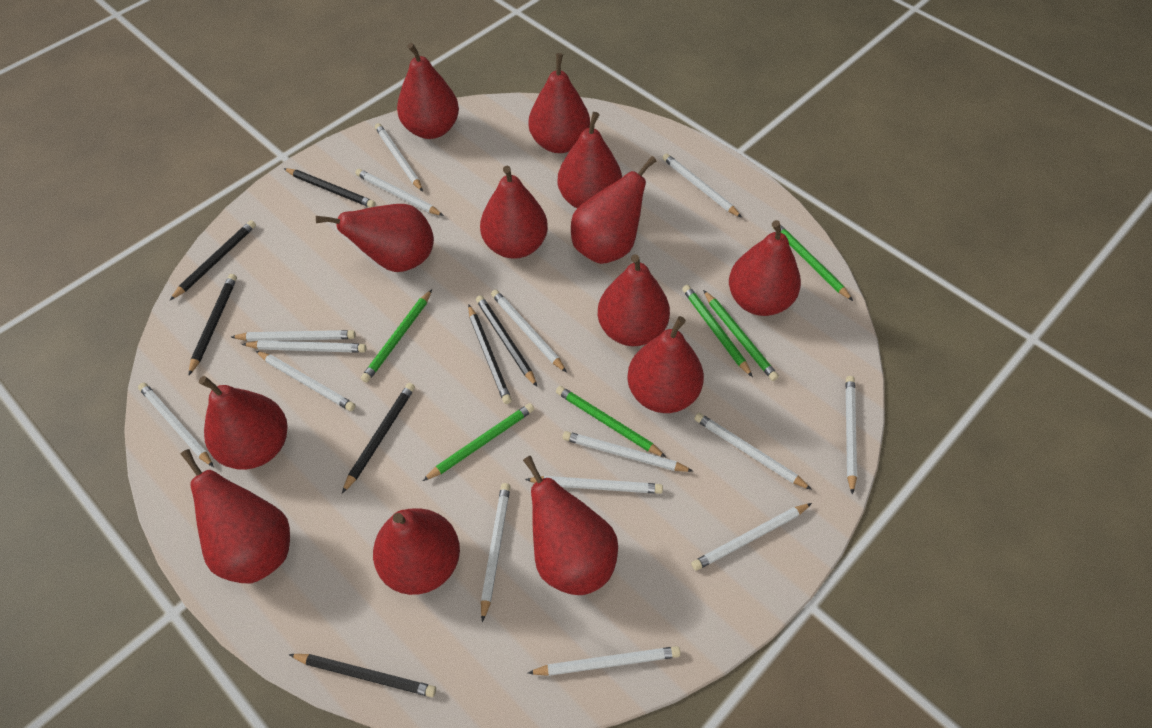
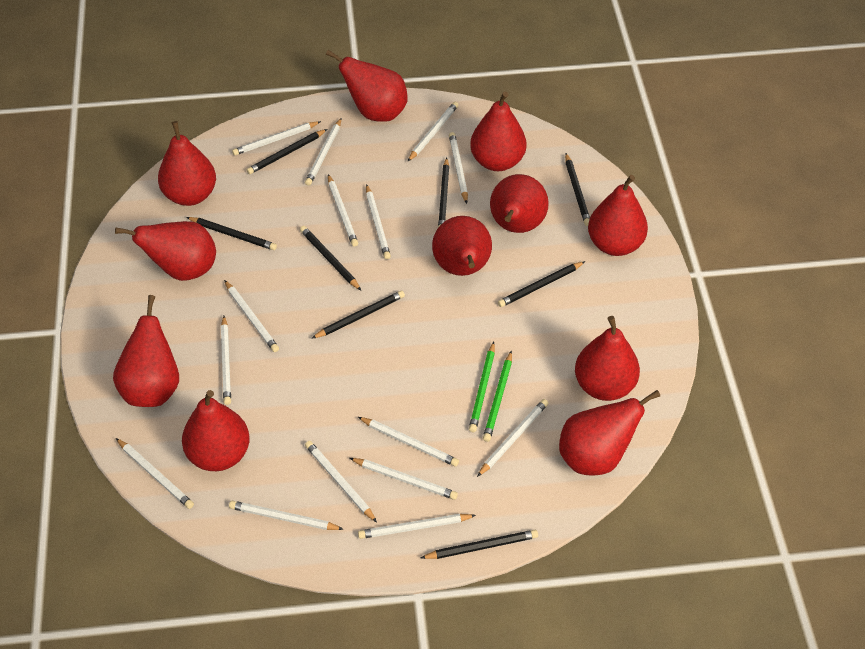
black pencil: [170,220,256,300] [189,274,237,375] [283,168,375,208] [289,654,436,697] [342,383,415,493] [468,304,512,404] [476,295,537,387] = 7 -> [187,217,277,250] [247,129,327,174] [300,226,361,290] [311,291,405,339] [421,530,538,559] [438,158,449,228] [498,261,585,307] [565,153,590,226] = 8
green pencil: [361,289,432,383] [423,403,534,481] [556,386,666,457] [682,285,753,377] [703,290,779,381] [772,225,853,301] = 6 -> [469,342,495,432] [483,350,512,442] = 2
red pear: [181,449,290,583] [199,376,288,470] [316,204,434,272] [373,509,460,595] [397,43,459,139] [480,166,548,259] [523,456,618,595] [529,53,590,153] [558,112,622,208] [571,156,656,264] [598,254,670,346] [627,316,704,413] [729,220,801,316] = 13 -> [113,295,179,407] [115,221,216,281] [158,121,216,206] [182,390,250,471] [326,50,408,122] [432,216,492,276] [470,92,526,171] [490,174,549,233] [559,390,660,476] [575,316,640,401] [588,175,648,256] = 11

